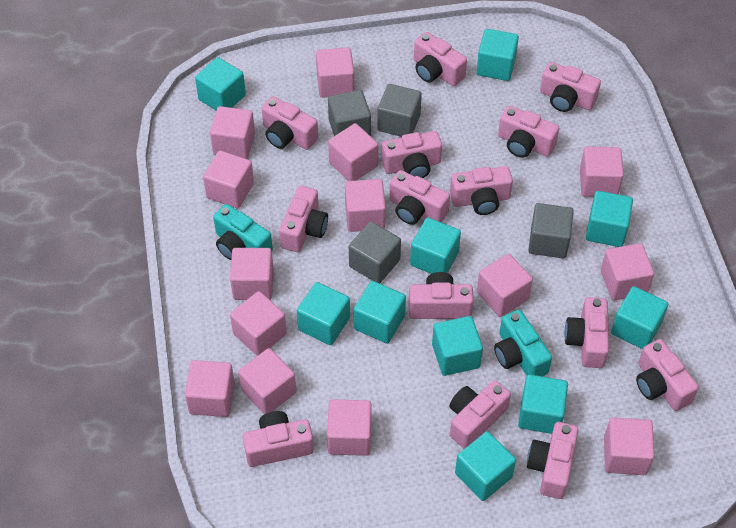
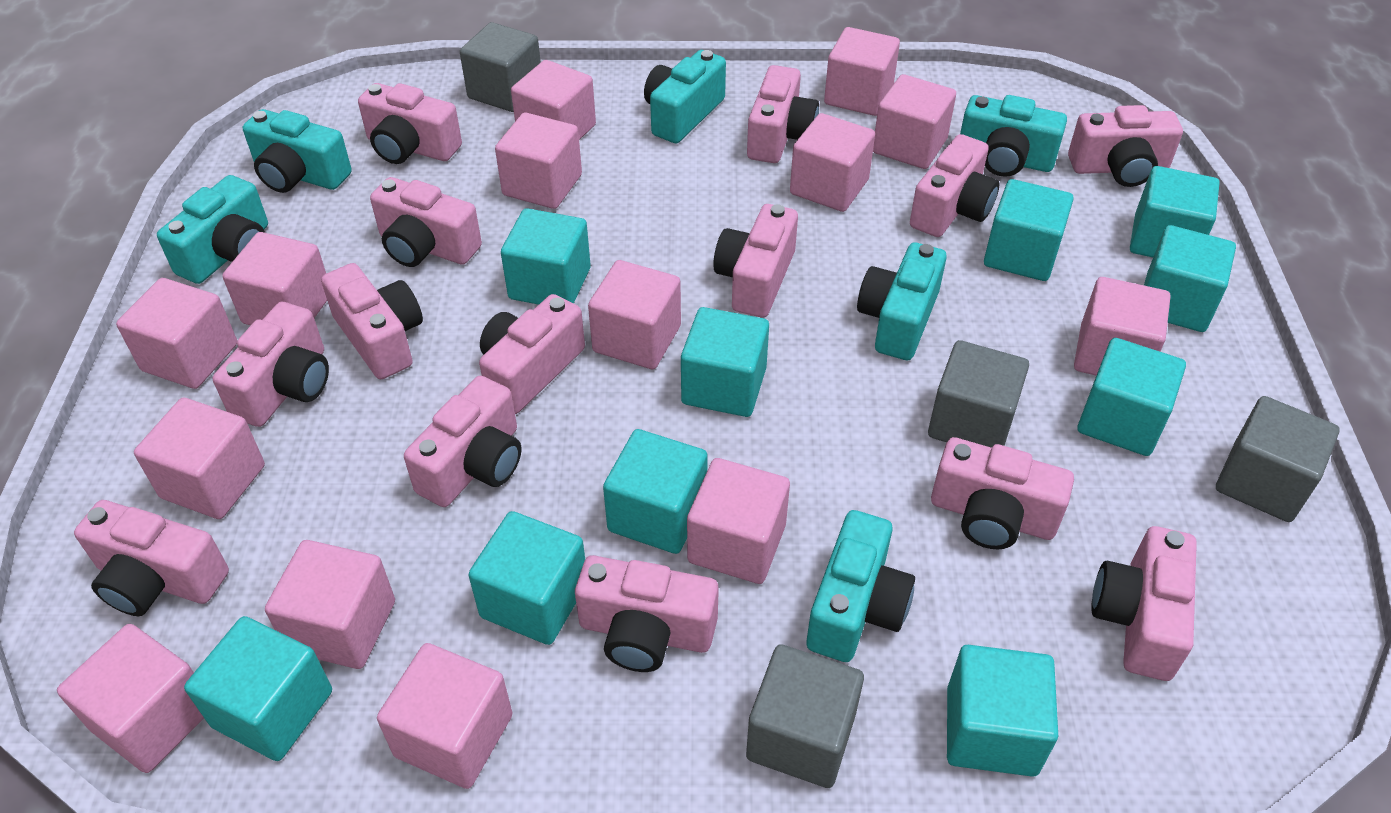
turquoise camera: [213,204,273,260] [494,310,552,376] = 2 -> [157,175,268,284] [243,109,352,193] [644,50,726,143] [806,510,915,662] [857,242,947,360] [960,95,1067,177] = 6

